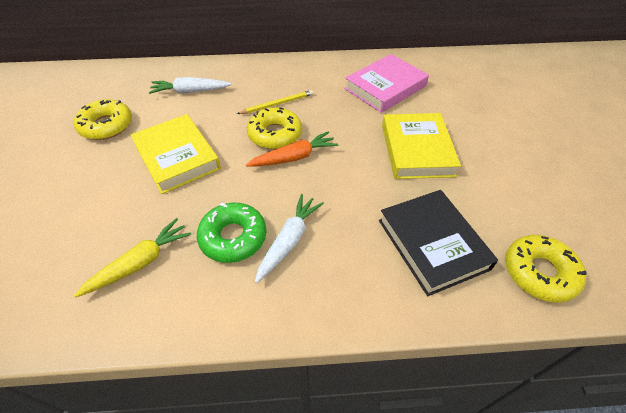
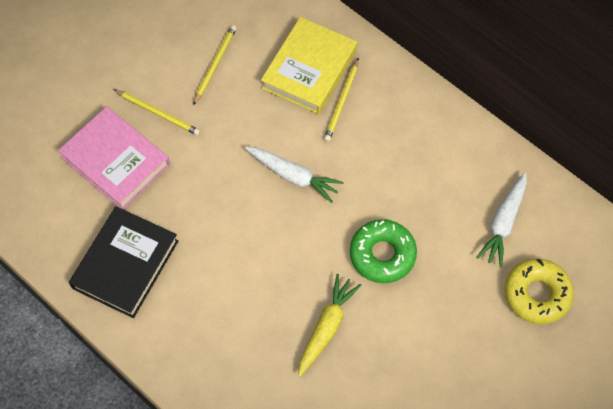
orange carrot: [246,131,338,167] = 1 -> none = 0
yellow book: [131,114,221,194] [382,113,461,179] = 2 -> [261,17,357,114] = 1
yellow donut: [74,99,132,140] [247,107,302,149] [505,235,587,303] = 3 -> [505,259,574,324] = 1
yellow pencil: [237,90,313,114] = 1 -> [113,89,200,135] [193,25,237,105] [324,58,359,142] = 3

